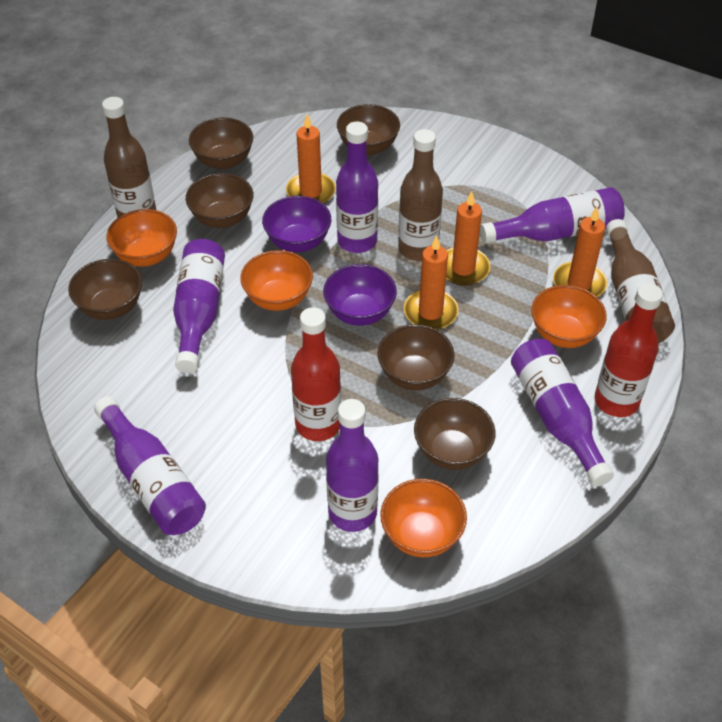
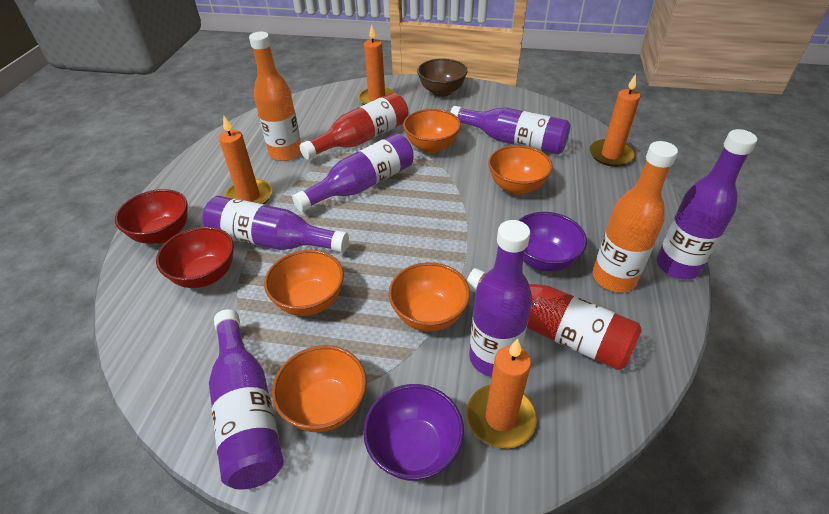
brown bottle: [102,97,156,218] [398,129,443,261] [606,219,675,343] = 3 -> none = 0
brown bowl: [68,259,142,320] [186,173,254,228] [189,118,253,170] [337,104,400,156] [377,324,454,390] [414,398,495,470] = 6 -> [417,59,468,97] = 1
orange bottle: none = 0 -> [249,32,301,161] [593,141,678,292] = 2
orange bowl: [106,209,177,267] [240,250,313,311] [380,479,467,557] [531,285,607,348] = 4 -> [264,250,344,316] [272,345,367,432] [389,262,470,332] [403,109,461,153] [488,145,553,195] = 5
red bowl: none = 0 -> [115,189,188,244] [156,227,234,288] = 2

